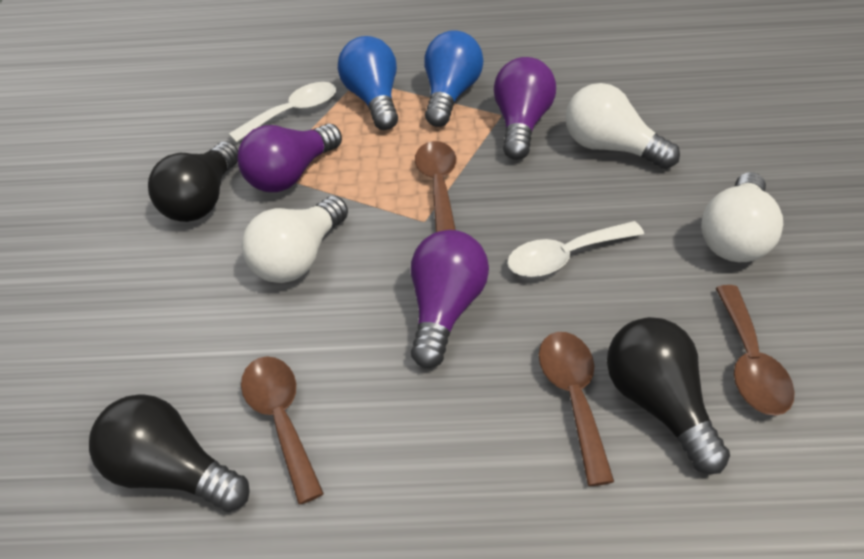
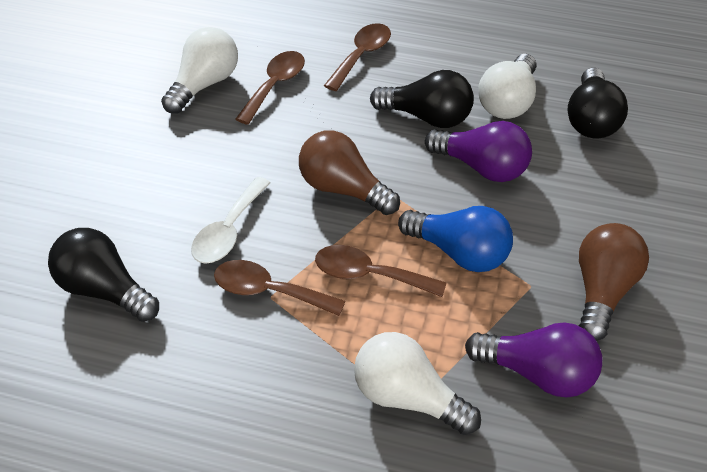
blue light bulb: [338,36,398,130] [425,30,483,127] = 2 -> [398,206,513,272] = 1
brown light bulb: none = 0 -> [299,130,400,215] [579,223,649,341] = 2
purple light bulb: [237,123,342,192] [411,230,489,368] [494,57,556,160] = 3 -> [425,121,532,182] [465,322,602,397] = 2
white spoon: [228,82,336,143] [507,221,644,277] = 2 -> [191,177,271,263] = 1

